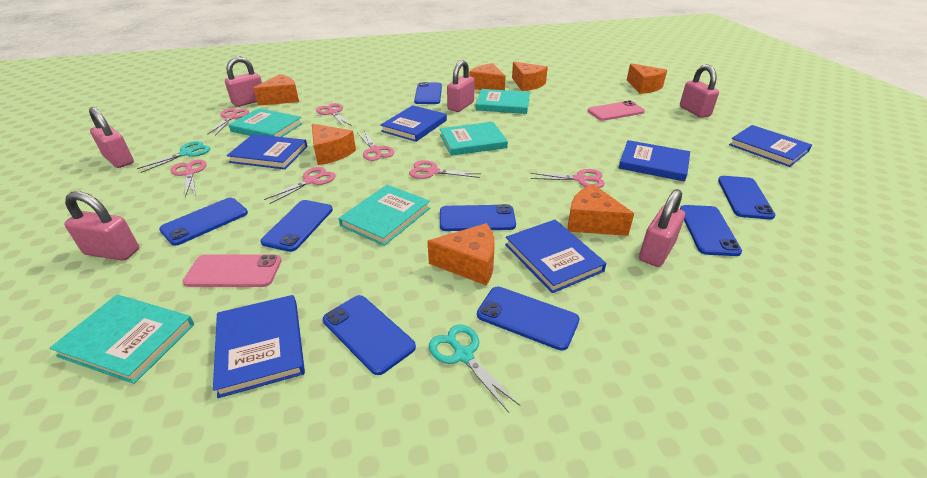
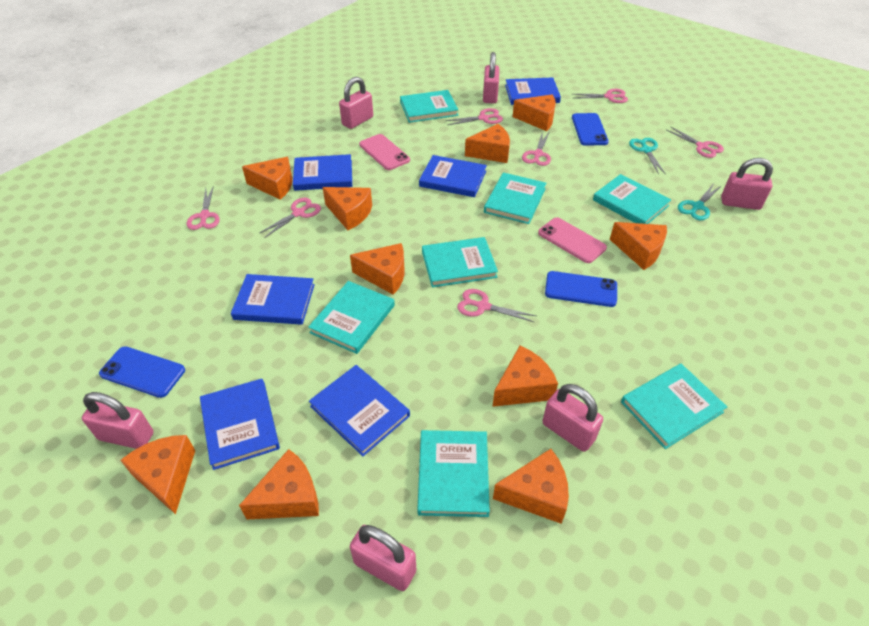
blue phone: [159,198,248,246] [260,200,333,252] [323,295,416,375] [414,82,442,104] [440,204,516,231] [477,287,580,351] [680,205,742,256] [718,176,775,219] = 8 -> [99,346,185,398] [545,271,617,307] [572,113,609,146] = 3
orange cheese: [253,74,299,106] [312,124,356,165] [427,223,495,286] [469,63,506,90] [512,62,548,91] [567,184,634,236] [627,63,667,94] = 7 -> [121,435,195,514] [239,449,319,519] [242,157,293,200] [323,187,372,230] [350,243,404,295] [465,124,510,163] [492,345,558,407] [493,449,569,524] [513,94,556,131] [610,222,667,270] = 10
turquoise book: [49,295,194,384] [229,108,303,137] [339,185,430,246] [440,122,508,156] [476,89,530,114] = 5 -> [308,281,395,354] [400,90,459,123] [417,430,490,517] [422,237,498,287] [484,172,547,224] [593,174,671,224] [621,364,727,449] = 7

